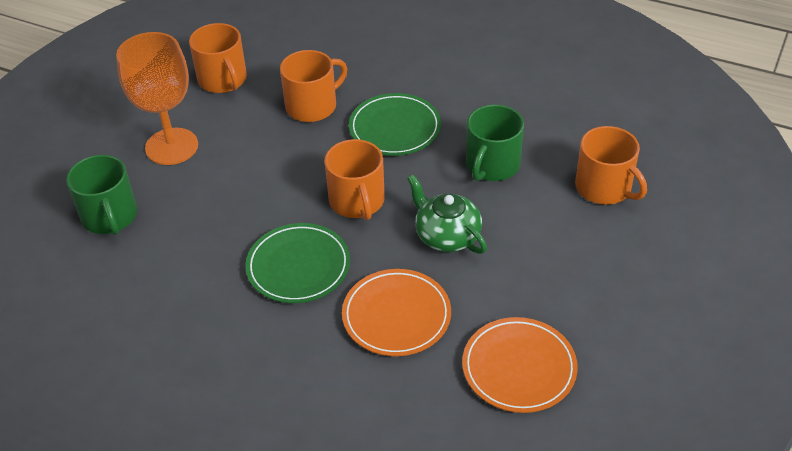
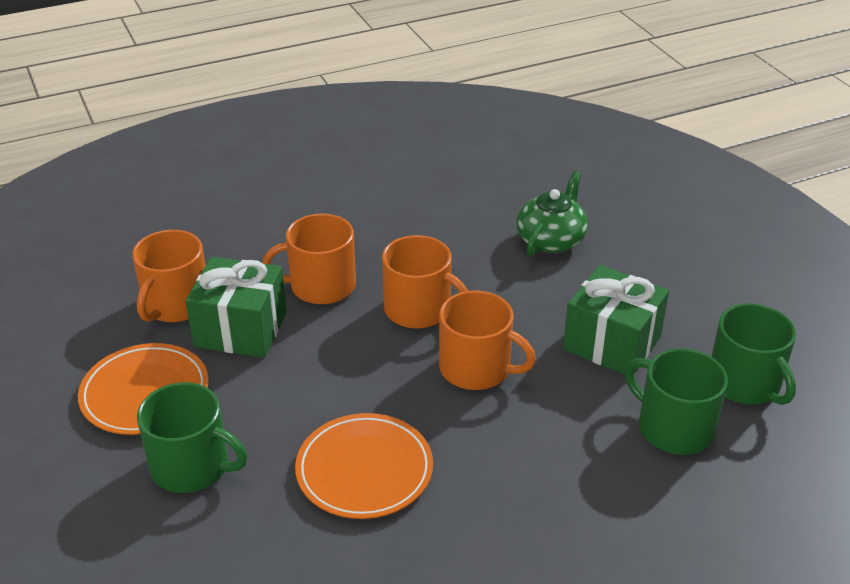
green gift: none = 0 -> [186,257,287,358] [563,265,669,375] = 2
green mug: [66,155,137,235] [466,104,524,181] = 2 -> [137,382,247,493] [625,348,728,455] [711,303,796,405] = 3
green plate: [245,223,350,303] [349,93,441,156] = 2 -> none = 0
orange goblet: [116,32,198,165] = 1 -> none = 0

